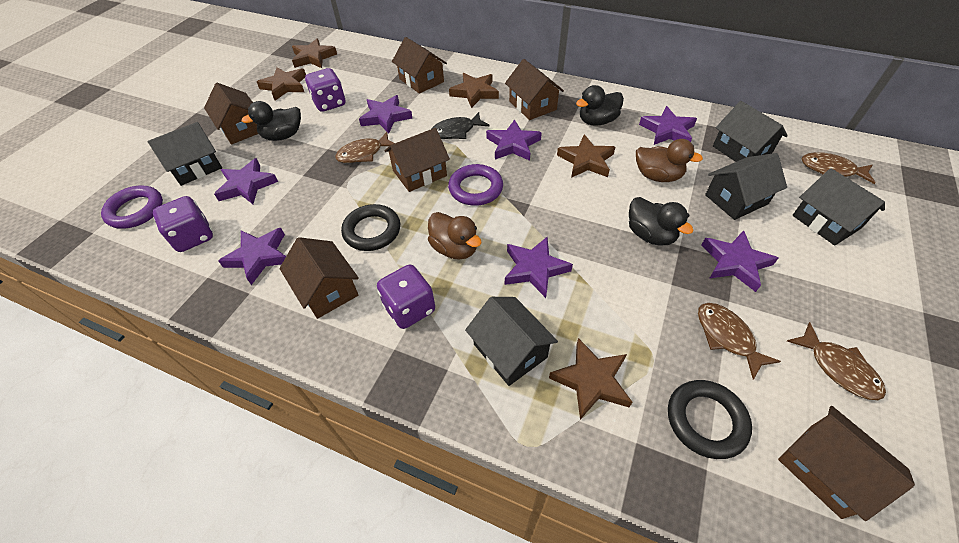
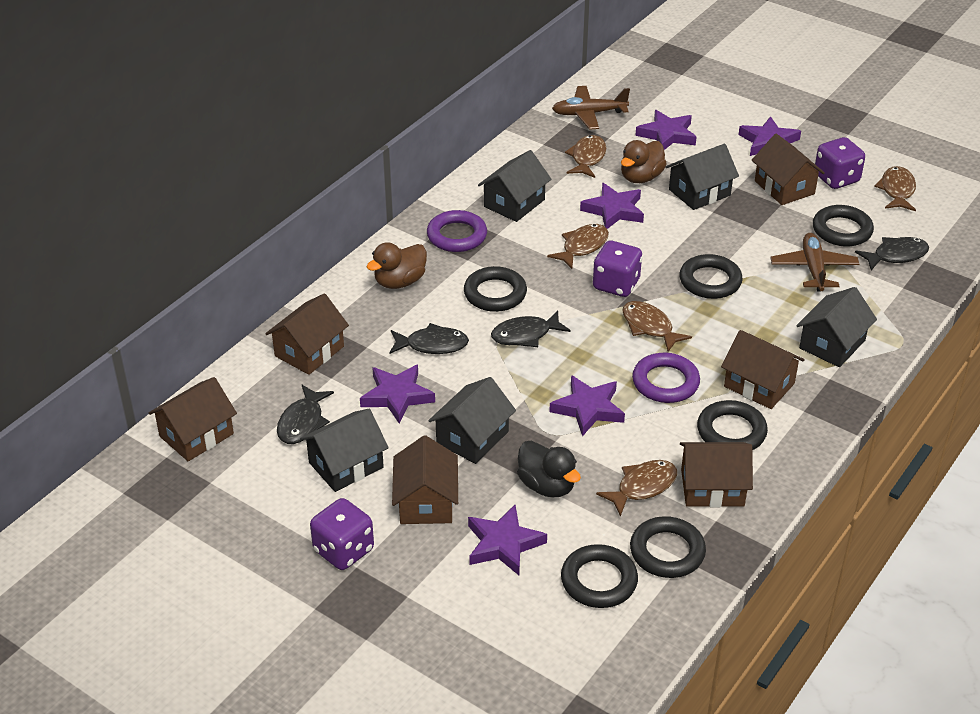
black duck: [241,101,301,141] [576,85,624,126] [629,197,694,246] = 3 -> [517,441,581,498] = 1
black fish: [432,112,490,139] = 1 -> [277,385,334,444] [389,323,469,354] [491,310,571,347] [855,237,929,270] = 4
black ring: [341,204,400,251] [668,380,752,459] = 2 -> [464,266,527,312] [561,544,638,608] [630,516,706,578] [679,254,743,299] [697,400,768,450] [813,205,874,247] = 6
brown fish: [335,132,394,163] [698,303,781,379] [787,322,886,400] [802,152,876,184] = 4 -> [547,224,609,269] [565,135,606,178] [596,460,677,517] [622,301,692,352] [874,166,916,211] = 5
brown plane: none = 0 -> [552,86,630,130] [770,233,859,292] = 2
brown star: [257,67,306,100] [292,38,337,68] [449,73,499,108] [549,338,632,420] [557,134,615,178] = 5 -> none = 0
purple star: [214,158,278,204] [218,228,286,285] [359,95,412,133] [486,120,542,161] [505,237,573,298] [639,106,697,145] [702,230,778,292] = 7 -> [360,364,435,424] [468,505,547,575] [549,375,625,436] [580,183,644,229] [635,110,696,150] [738,116,801,156] = 6

